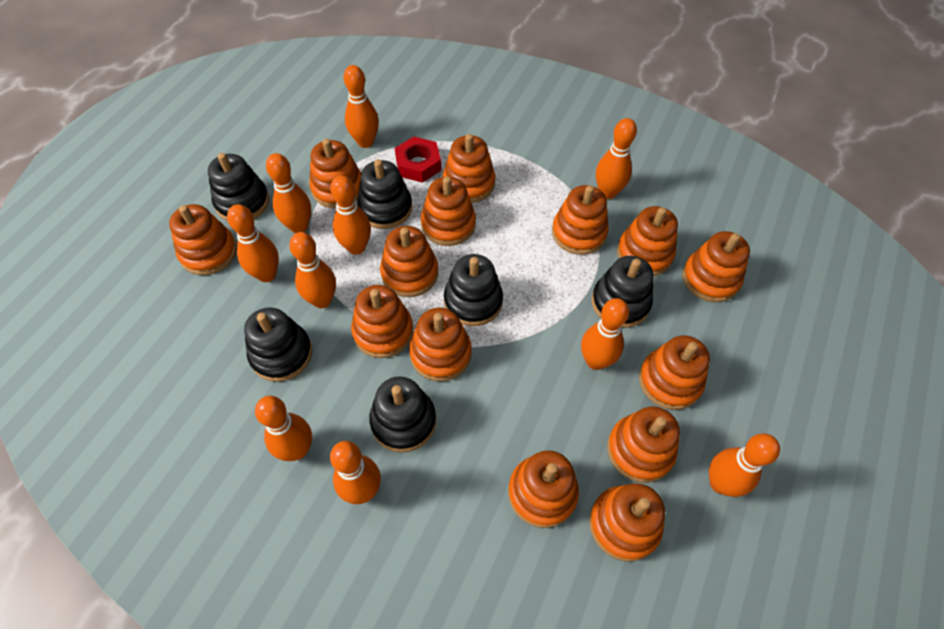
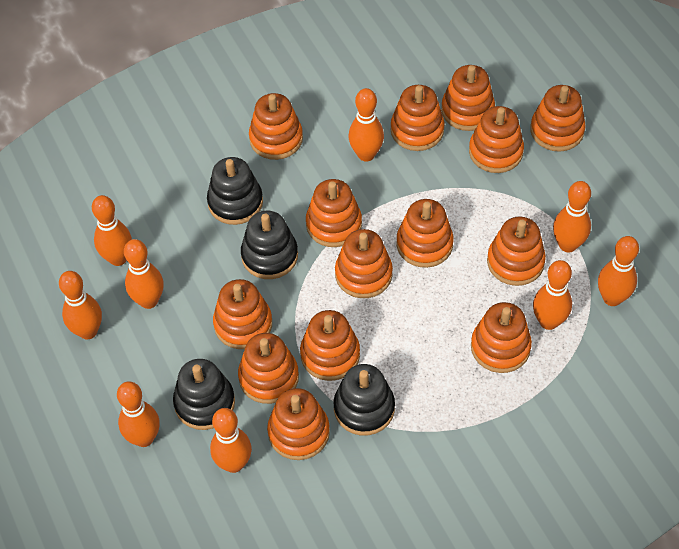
black stacking toy: [208,153,269,221] [244,307,312,382] [357,159,412,229] [369,376,436,453] [444,254,503,326] [592,256,653,328] = 6 -> [173,359,235,430] [207,157,263,225] [241,211,298,279] [334,364,395,435] = 4
orange bowling pin: [227,204,279,282] [255,396,312,461] [266,153,311,233] [289,232,336,308] [330,175,371,255] [330,441,381,504] [343,65,379,148] [581,298,629,370] [596,118,637,199] [709,433,780,497] = 10 -> [59,271,102,340] [92,195,132,266] [117,381,160,447] [124,239,164,309] [210,408,252,473] [349,88,384,162] [533,260,572,330] [553,181,591,252] [598,236,639,306] = 9
red nut: [395,137,441,183] = 1 -> none = 0

